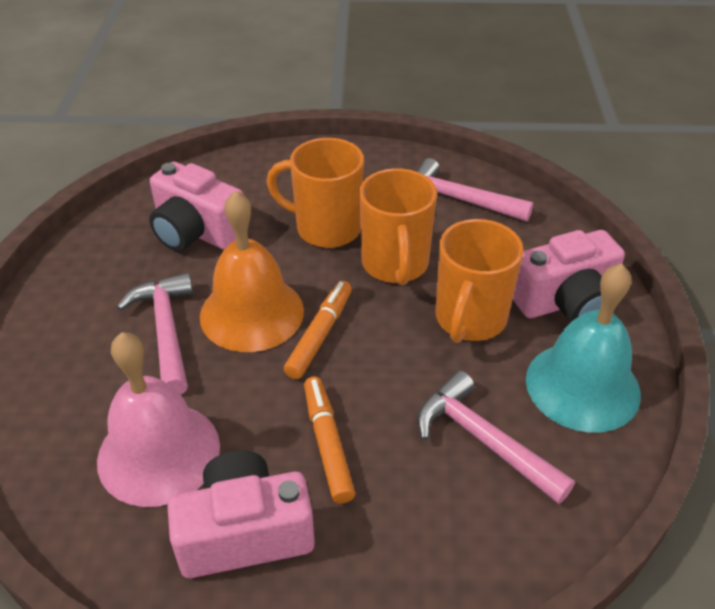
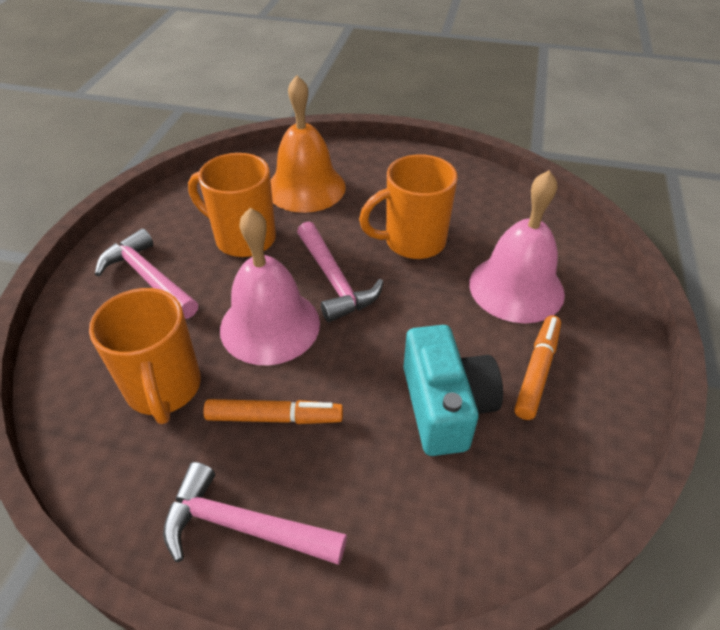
pink bell: [97,332,220,507] = 1 -> [220,208,320,365] [469,170,565,323] = 2
pink camera: [149,162,244,251] [167,450,315,578] [513,230,625,323] = 3 -> none = 0
turquoise bell: [526,263,641,433] = 1 -> none = 0
turquoise camera: none = 0 -> [403,325,503,456] = 1

